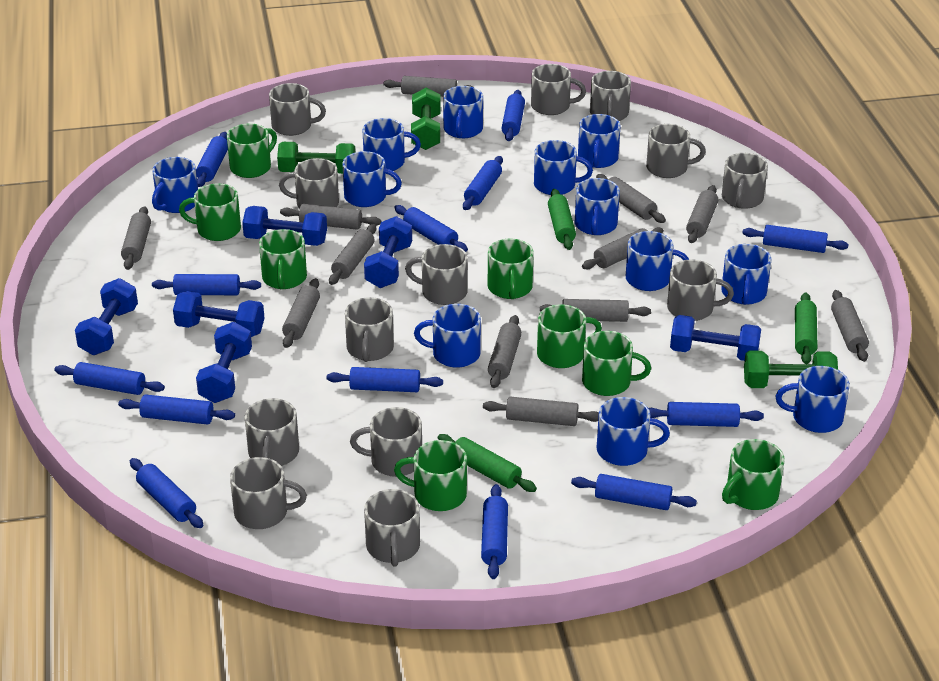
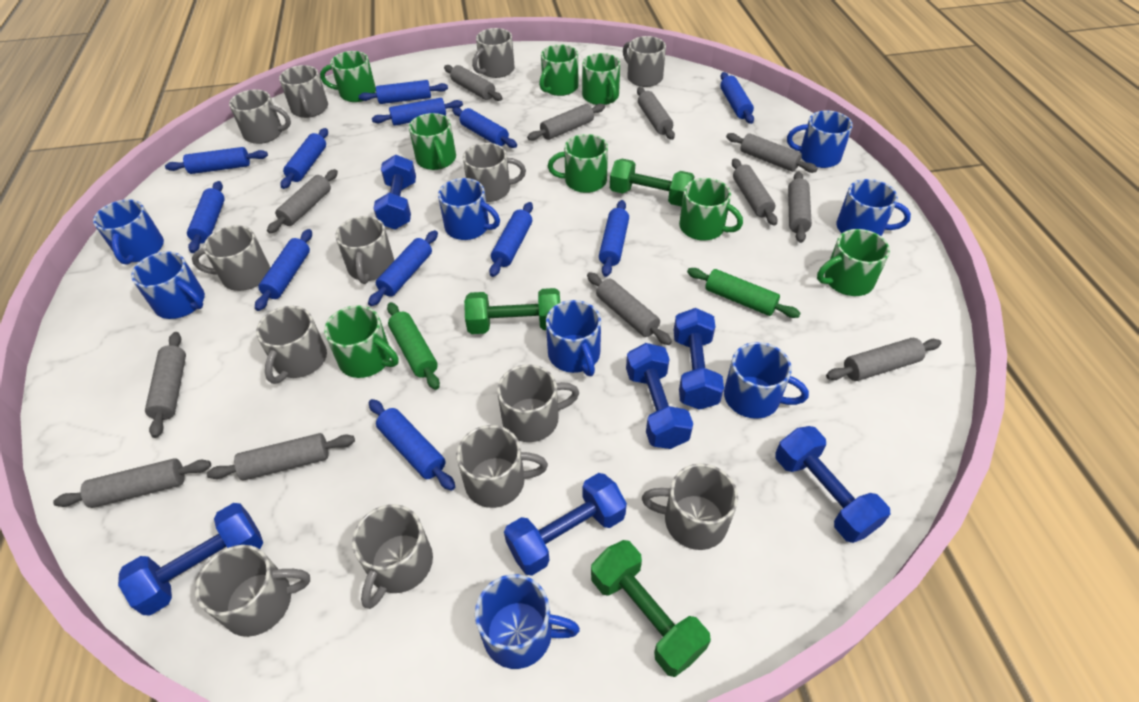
blue mug: [152,157,198,213] [342,151,402,207] [363,118,421,171] [414,304,481,368] [443,86,483,138] [534,140,593,195] [575,178,620,235] [578,114,620,168] [597,397,670,466] [626,231,689,291] [721,244,772,305] [775,366,850,433] = 12 -> [93,199,164,265] [131,252,205,319] [438,178,500,240] [475,574,580,669] [546,300,601,376] [724,342,809,419] [787,111,853,168] [837,179,911,236] = 8
blue rolling pin: [54,362,165,395] [118,395,235,425] [130,458,203,528] [152,274,261,295] [196,132,228,187] [327,367,443,392] [394,205,468,252] [463,156,503,210] [481,484,508,579] [502,90,525,141] [571,474,697,510] [648,402,764,427] [742,225,849,253] = 13 -> [165,147,268,174] [187,181,225,253] [255,229,312,311] [280,128,328,189] [359,80,448,104] [368,230,438,306] [369,399,455,491] [372,98,463,126] [452,107,517,148] [489,202,533,277] [599,200,629,277] [720,72,754,124] = 12
green rolling pin: [438,434,537,492] [548,189,576,250] [795,293,818,364] = 3 -> [387,302,440,390] [687,268,801,318] = 2

